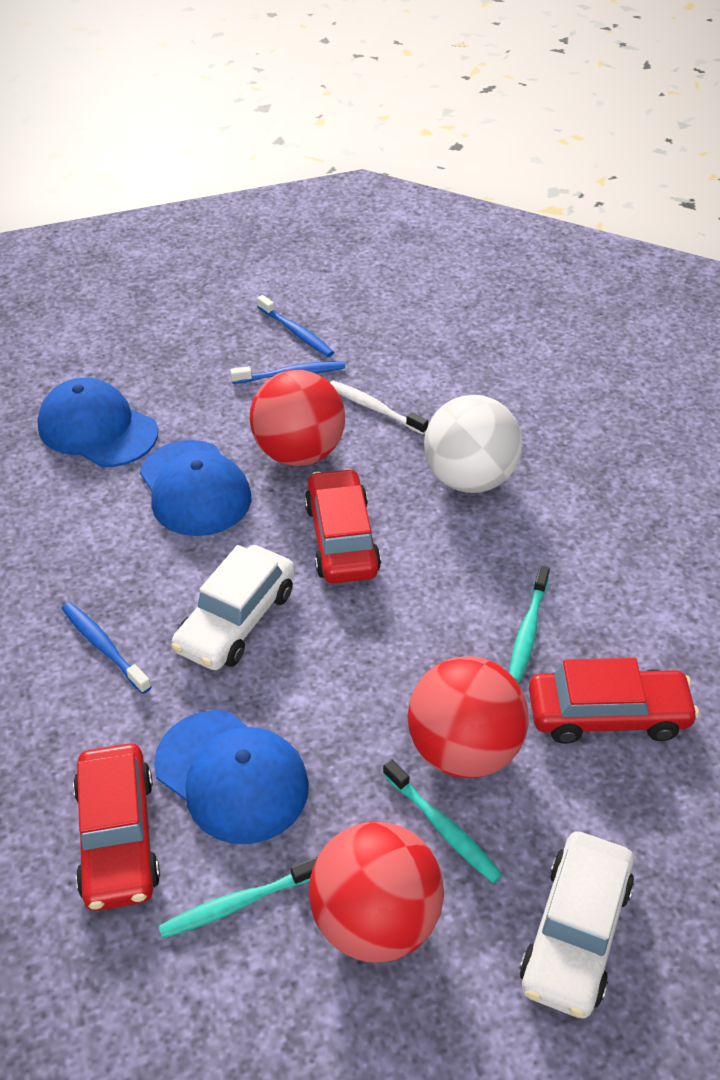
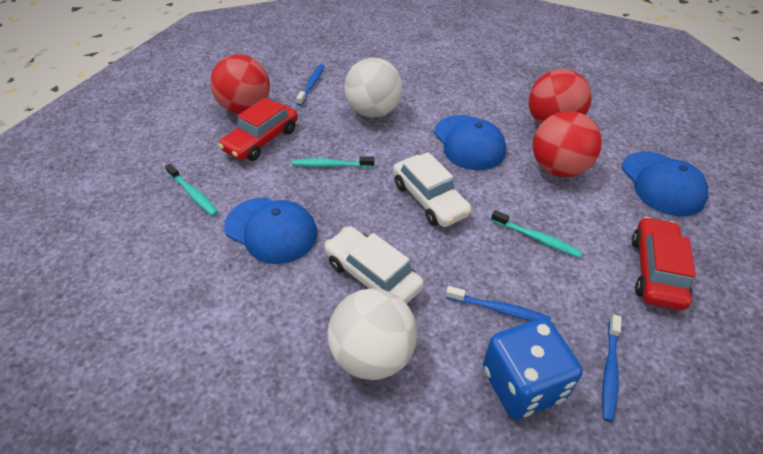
blue dice: none = 0 -> [483,318,583,419] = 1
red car: [73,743,160,911] [304,468,381,584] [529,658,699,744] = 3 -> [218,98,298,161] [632,217,696,310] = 2
white ball: [424,395,522,493] = 1 -> [328,288,418,380] [345,58,402,118] = 2
white toothbrush: [330,381,428,434] = 1 -> none = 0

